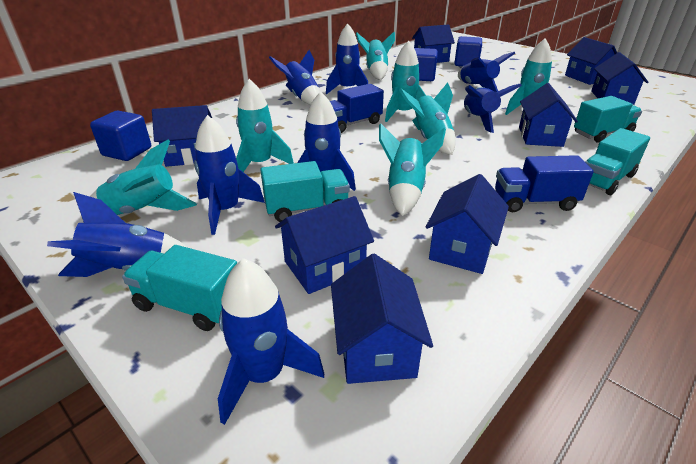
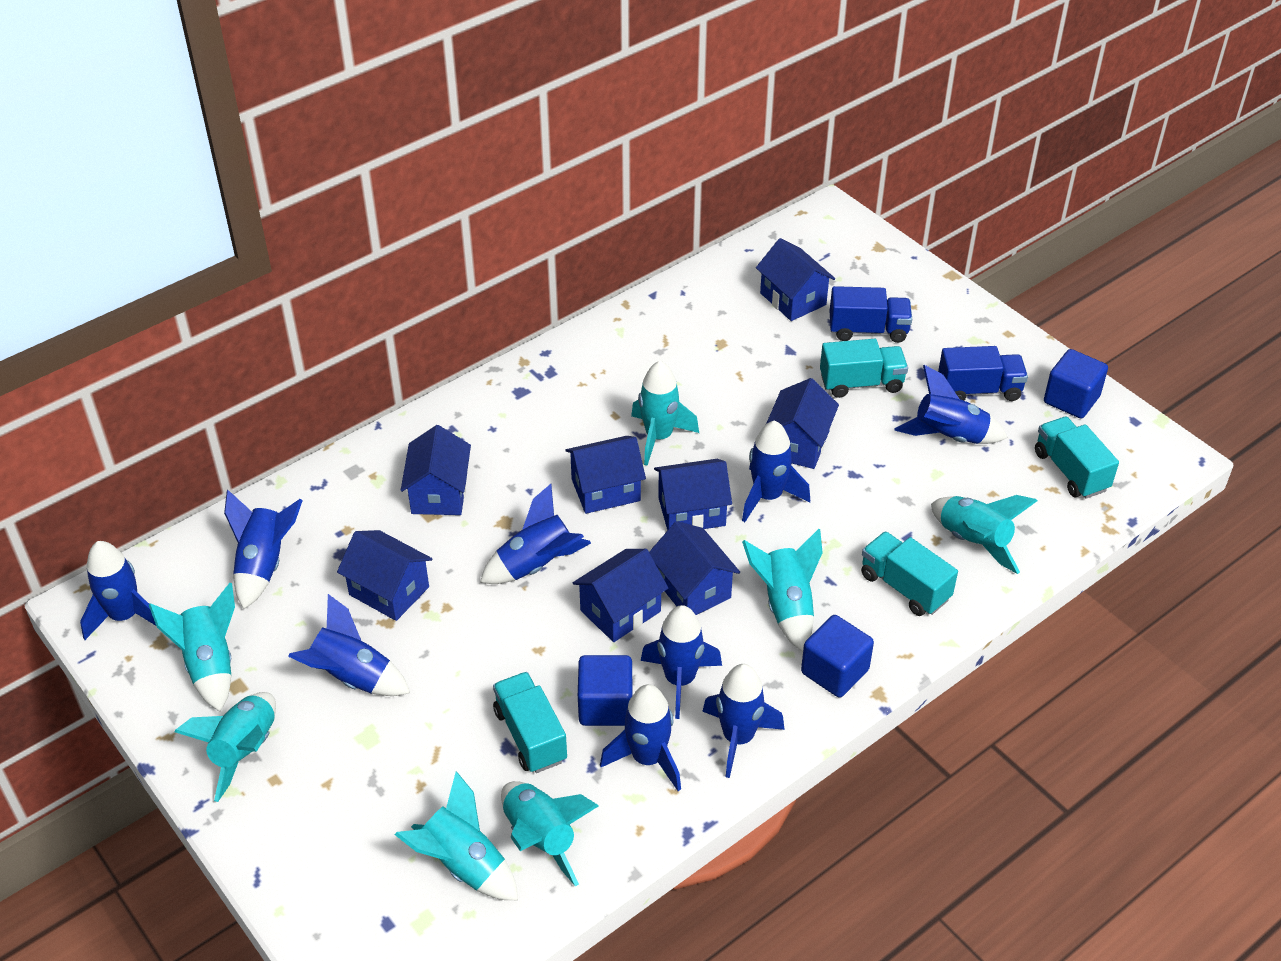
blue rocket: [47,192,188,277] [194,115,265,235] [218,258,324,425] [269,50,320,105] [297,91,356,191] [326,24,368,94] [458,52,515,92] [464,83,522,133] = 8 -> [80,541,156,640] [224,490,303,609] [288,594,410,696] [480,484,591,584] [600,684,681,791] [641,605,722,719] [702,664,785,778] [742,420,810,522] [895,365,1008,444] = 9

